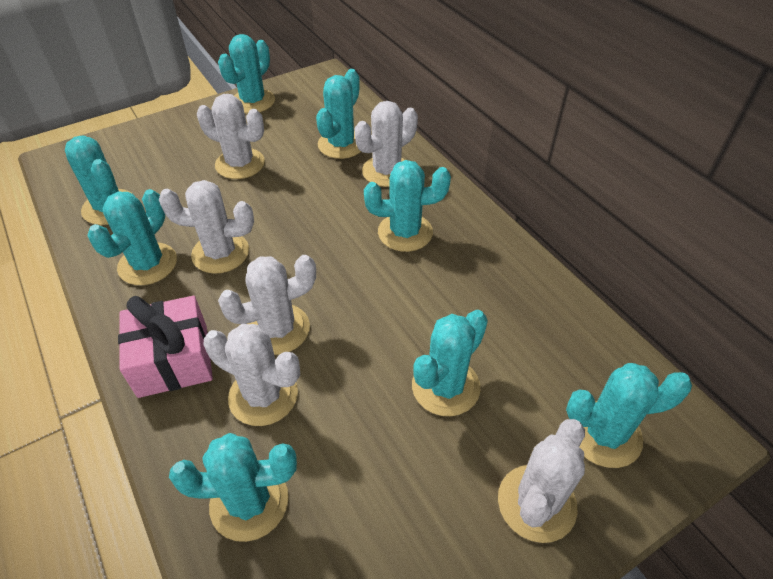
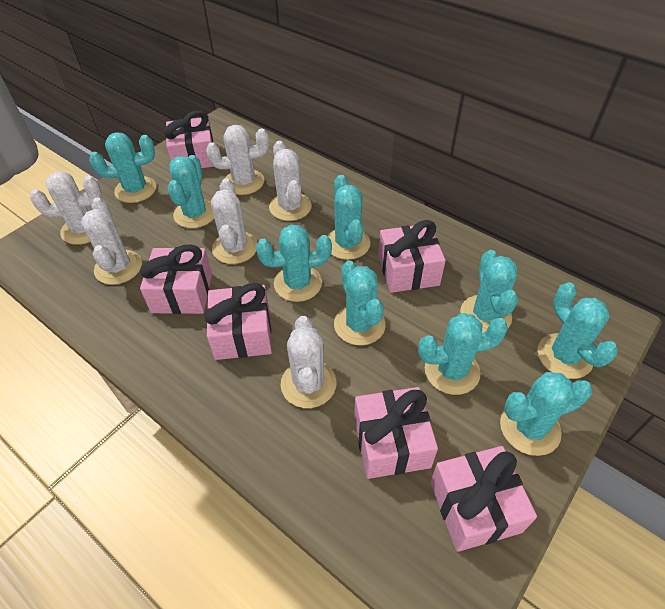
pink gift: [118,296,213,398] = 1 -> [140,244,212,314] [164,111,214,168] [204,283,272,360] [354,387,438,479] [378,220,446,293] [430,446,537,552] = 6
turquoise cactus: [65,135,134,225] [87,189,177,285] [169,433,297,542] [218,34,275,113] [316,69,361,159] [364,160,451,252] [412,310,488,416] [566,363,692,468] = 8 -> [90,132,156,203] [168,155,214,228] [256,225,332,302] [328,175,371,260] [334,261,386,345] [418,313,508,395] [460,250,518,333] [500,372,592,456] [538,282,618,379] = 9

